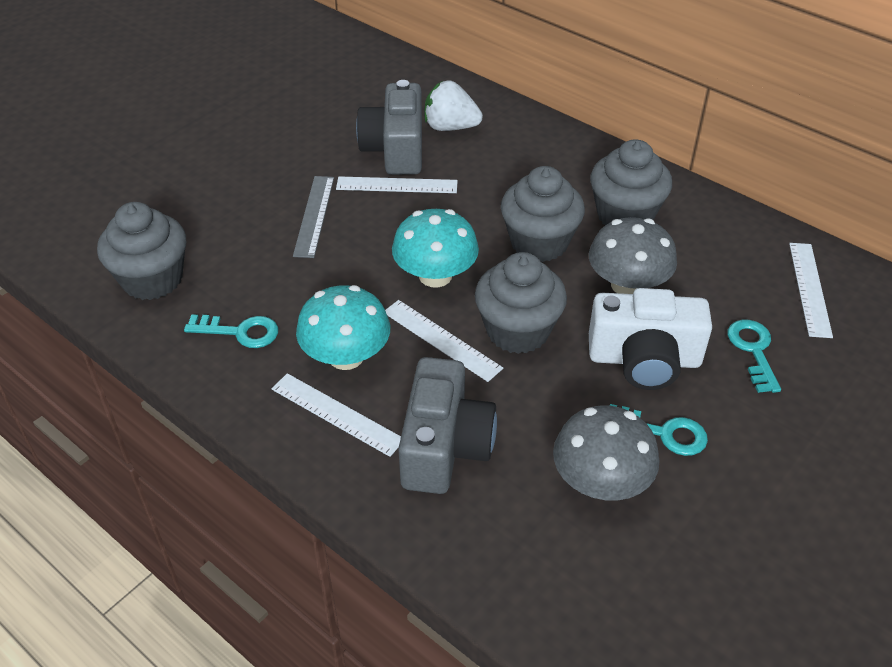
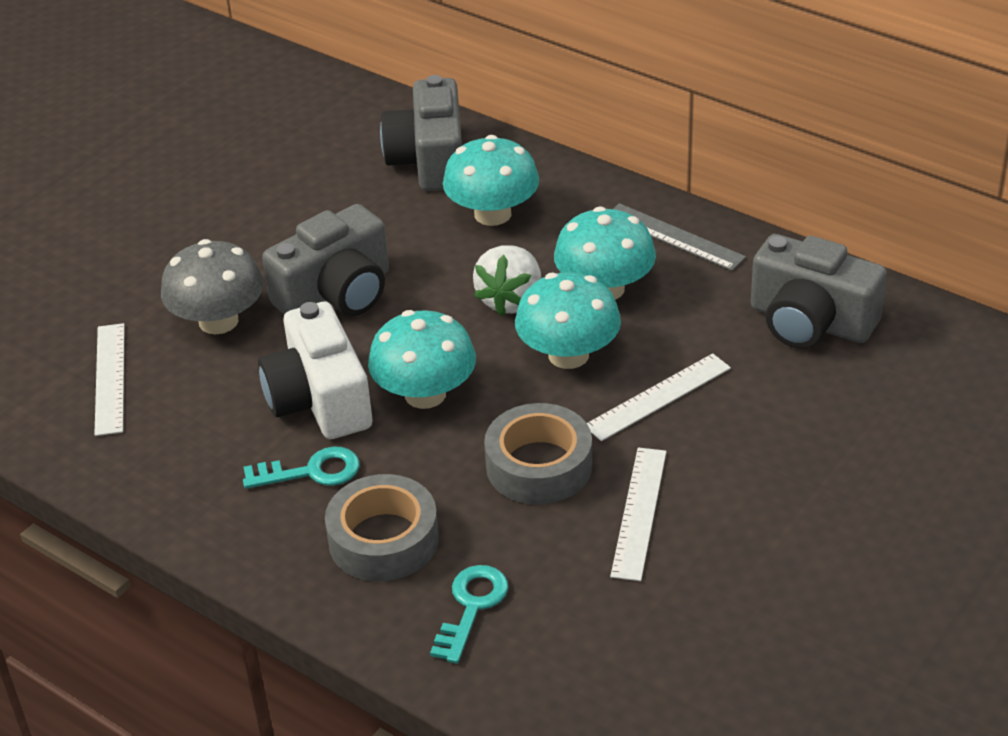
grey camera: [356,80,422,175] [398,357,497,494] = 2 -> [262,204,389,316] [380,75,462,191] [751,234,887,349] = 3
grey cupcake: [97,202,186,300] [475,252,567,354] [501,166,585,262] [590,139,672,225] = 4 -> none = 0
grey mushroom: [553,406,660,500] [589,217,677,294] = 2 -> [161,239,264,334] = 1
grey tape: none = 0 -> [325,474,439,581] [484,403,592,504] = 2
turquoise key: [184,314,278,348] [610,404,708,456] [728,320,781,393] = 3 -> [243,446,359,489] [430,565,508,664] = 2
turquoise mushroom: [296,285,390,370] [392,209,479,288] = 2 -> [368,310,476,409] [443,135,539,226] [515,272,621,369] [554,206,656,300] = 4
white ruler: [271,373,401,457] [336,176,458,193] [385,300,503,382] [789,243,833,338] = 4 -> [94,323,125,436] [587,353,731,441] [610,447,667,581] = 3

